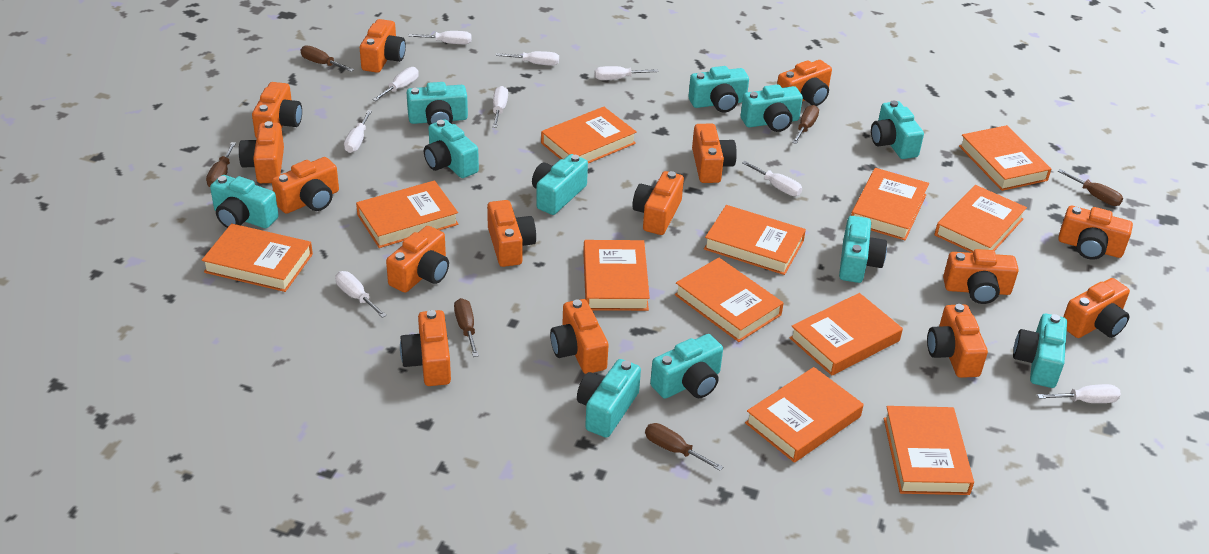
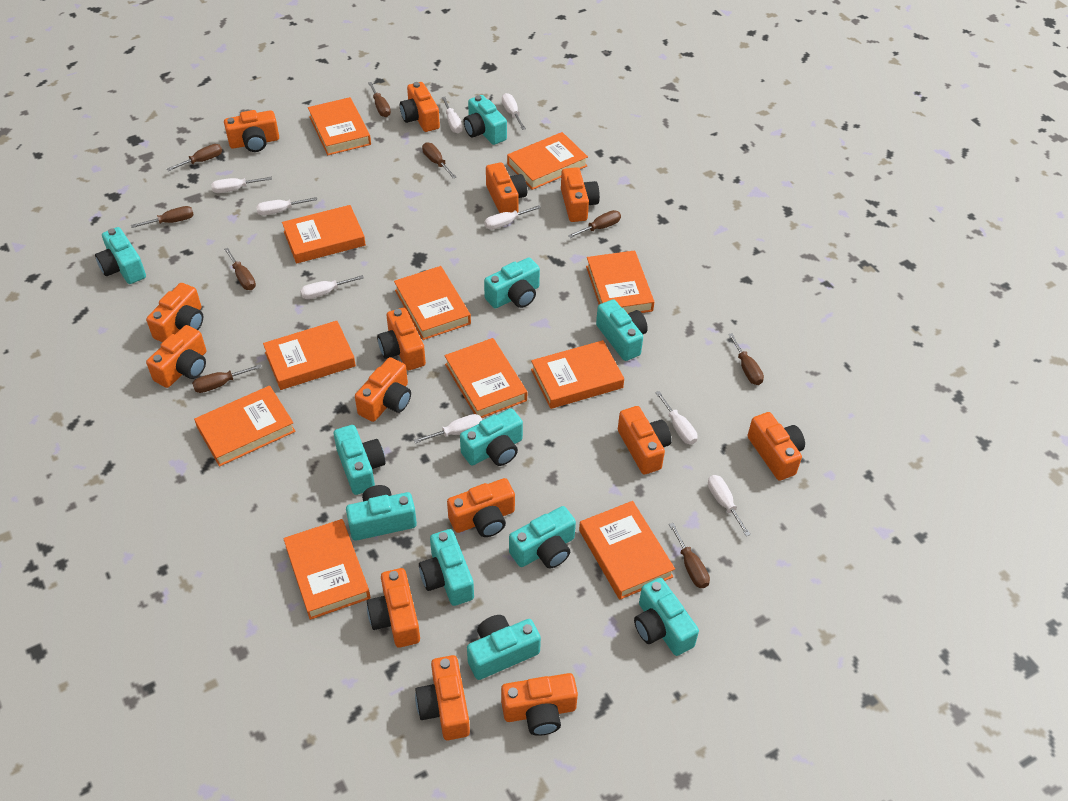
brown screwdriver: [206,142,236,187] [301,45,354,72] [454,298,479,357] [645,423,723,471] [792,105,819,144] [1058,169,1123,206] = 6 -> [131,206,194,228] [167,144,222,171] [192,364,262,393] [224,248,256,290] [368,82,391,117] [422,142,456,179] [568,210,621,238] [669,523,710,588] [728,333,764,385] = 9
orange book: [202,223,313,292] [356,180,459,248] [541,107,637,163] [583,240,650,311] [675,257,784,342] [704,205,806,275] [745,367,864,463] [790,293,903,376] [851,168,929,240] [884,406,974,495] [935,185,1027,253] [959,125,1051,191] = 12 -> [194,386,296,467] [263,321,356,390] [282,205,366,264] [283,519,370,620] [308,97,371,155] [394,266,471,340] [445,338,527,418] [507,132,588,190] [531,340,624,409] [579,501,675,600] [586,250,654,313] = 11
orange camera: [239,121,284,183] [252,82,302,138] [272,157,339,214] [360,19,406,73] [386,226,449,293] [400,310,451,386] [487,200,536,267] [550,299,609,374] [632,171,684,235] [692,124,737,183] [777,60,832,106] [927,304,988,378] [943,249,1019,304] [1058,206,1133,260] [1063,278,1130,338] = 15 -> [146,283,203,342] [146,325,206,388] [224,110,279,152] [355,357,411,422] [367,568,420,648] [377,308,426,370] [400,82,440,132] [415,655,470,740] [447,478,515,537] [486,162,527,213] [501,673,578,736] [561,167,600,222] [618,406,672,474] [747,412,805,481] = 14

